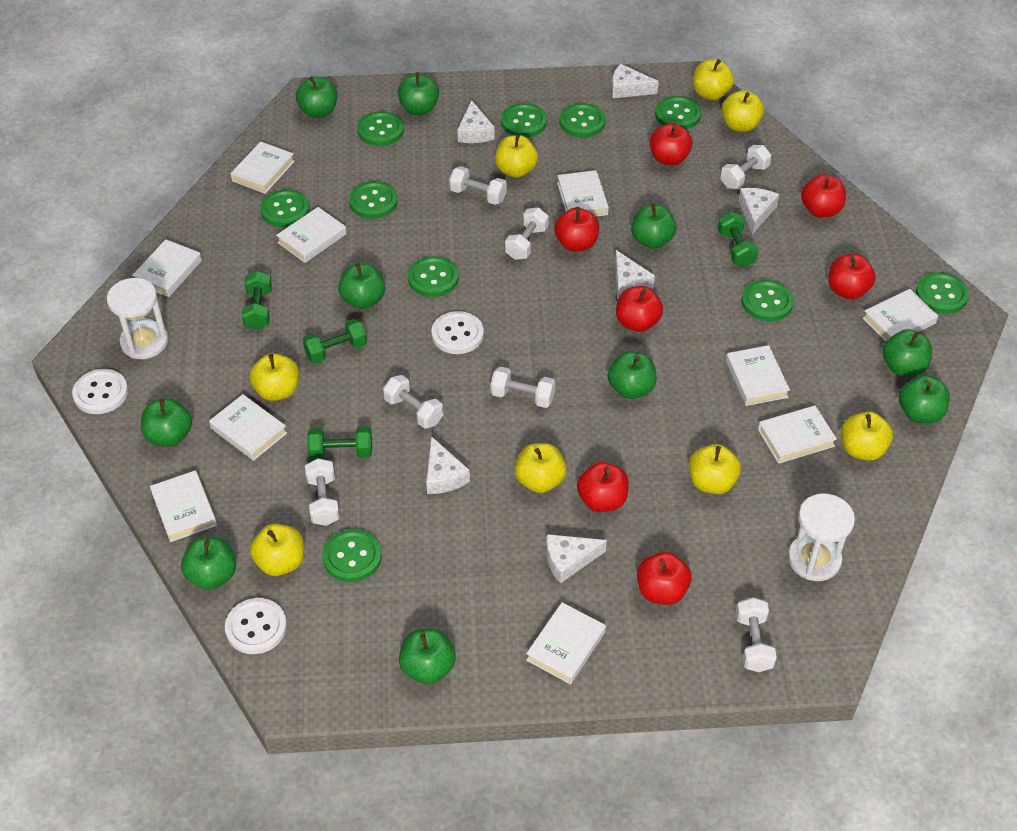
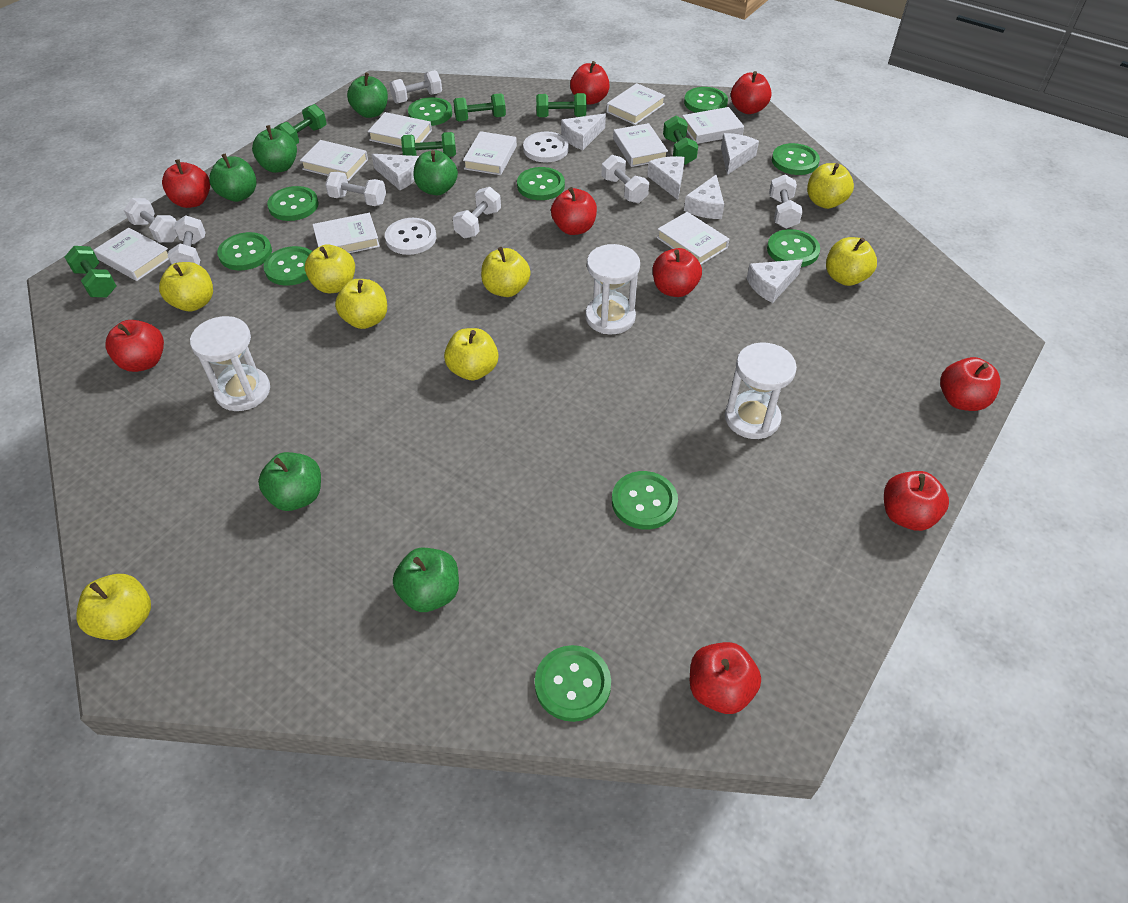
green apple: [141,398,192,447] [181,537,236,590] [296,76,337,118] [338,263,385,309] [398,72,439,115] [399,628,456,684] [608,351,657,399] [631,204,677,249] [882,329,932,376] [899,375,950,423] = 10 -> [209,153,257,202] [252,125,297,173] [258,452,321,511] [347,72,388,118] [393,548,459,612] [414,150,458,195] = 6
green dumbbell: [242,271,272,330] [303,319,367,364] [307,427,372,460] [718,212,759,267] = 4 -> [65,246,116,297] [274,104,327,144] [401,132,456,157] [453,93,506,121] [536,93,587,117] [663,115,698,165] = 6
red apple: [554,207,599,252] [577,462,629,512] [616,286,663,332] [637,552,692,605] [650,123,693,165] [801,174,846,218] [828,254,876,299] = 7 -> [105,320,164,372] [162,159,210,208] [551,187,597,235] [570,61,610,105] [653,248,702,297] [690,642,761,714] [731,71,772,114] [884,471,949,531] [940,357,1001,411] = 9
white book: [132,239,202,297] [150,470,217,542] [209,394,287,461] [231,141,295,194] [276,207,347,263] [526,602,606,684] [557,170,609,217] [726,345,790,406] [758,405,837,464] [863,289,938,341] = 10 -> [93,228,169,281] [300,140,368,181] [312,213,380,253] [368,112,432,148] [463,131,517,175] [606,83,666,125] [613,123,668,167] [657,212,729,264] [682,107,744,144] = 9
white button: [72,369,128,414] [225,598,287,654] [431,311,484,354] = 3 -> [385,218,436,255] [523,131,569,162] = 2
white hourglass: [107,278,168,359] [788,494,855,581] = 2 -> [190,316,270,411] [585,244,640,334] [725,343,797,439] = 3

